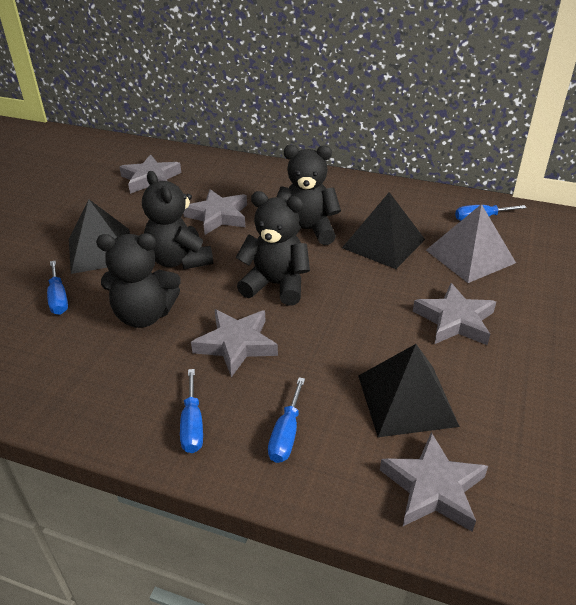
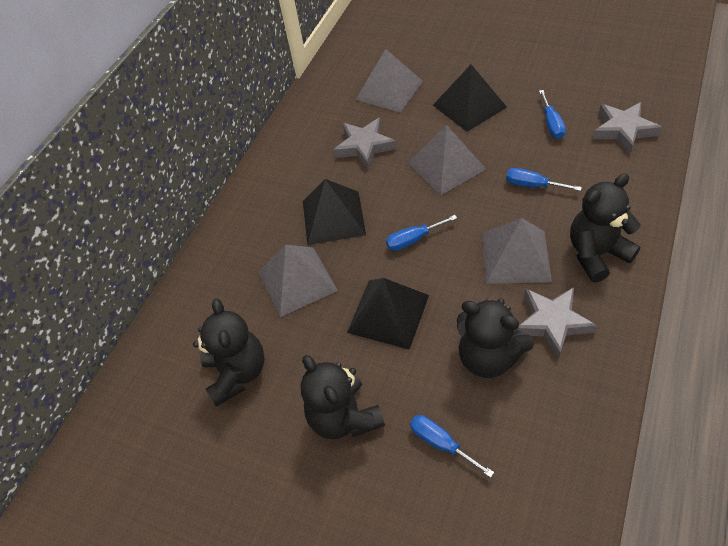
grey pyramid: [426,204,516,283] = 1 -> [258,245,338,317] [356,49,423,113] [408,125,486,195] [482,218,552,284] = 4
grey star: [119,154,181,194] [183,189,247,235] [191,309,278,377] [380,432,488,532] [413,283,496,345] = 5 -> [334,118,397,169] [515,287,597,359] [592,102,662,154] = 3

